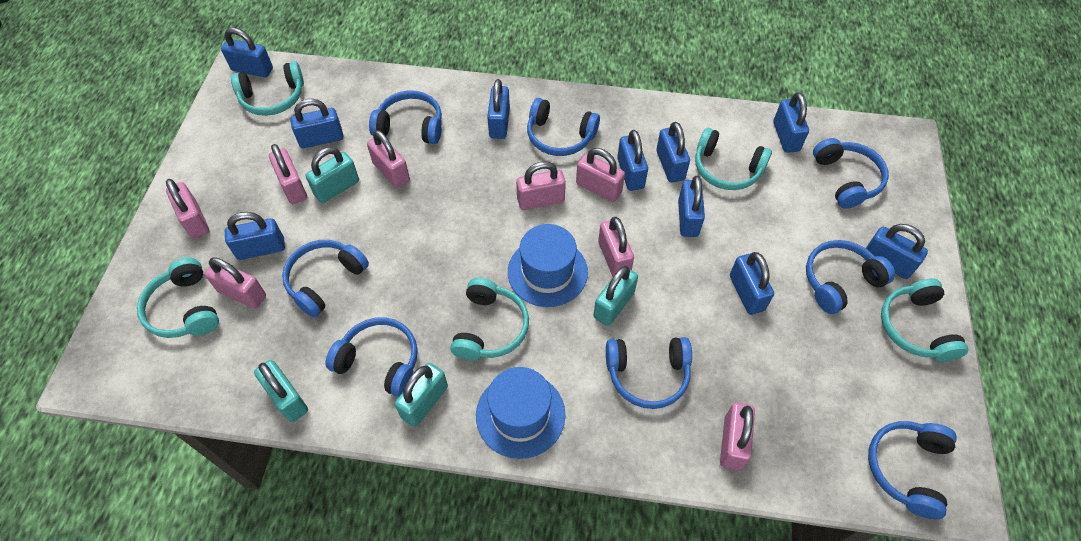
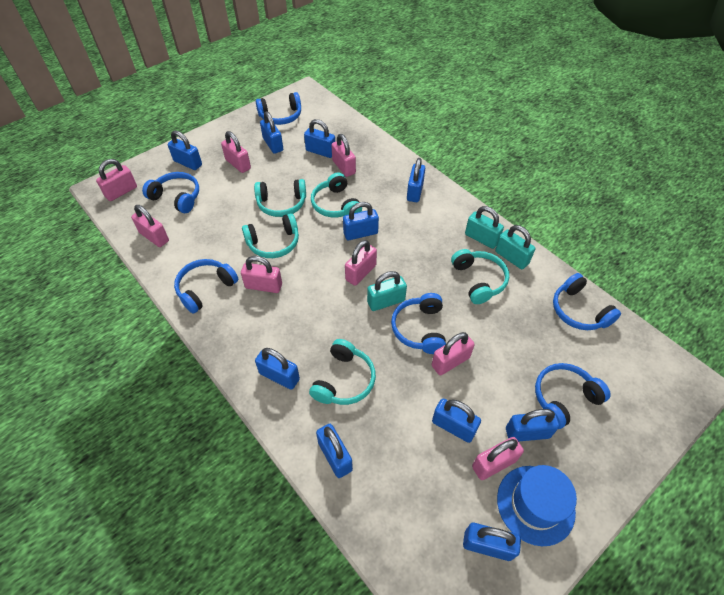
blue hat: [476,367,566,459] [508,224,588,307] = 2 -> [497,465,577,546] = 1
blue headphones: [282,240,369,317] [326,317,418,397] [369,91,442,144] [527,98,600,156] [606,337,692,409] [806,240,895,314] [813,138,889,209] [868,421,957,519] = 8 -> [142,172,199,213] [174,259,238,314] [256,92,301,125] [391,293,446,354] [535,363,611,429] [553,273,621,330] = 6
turquoise padlock: [254,360,308,422] [306,147,359,203] [395,363,448,427] [593,266,638,326] = 4 -> [367,271,407,311] [465,206,504,249] [495,225,535,269] = 3

